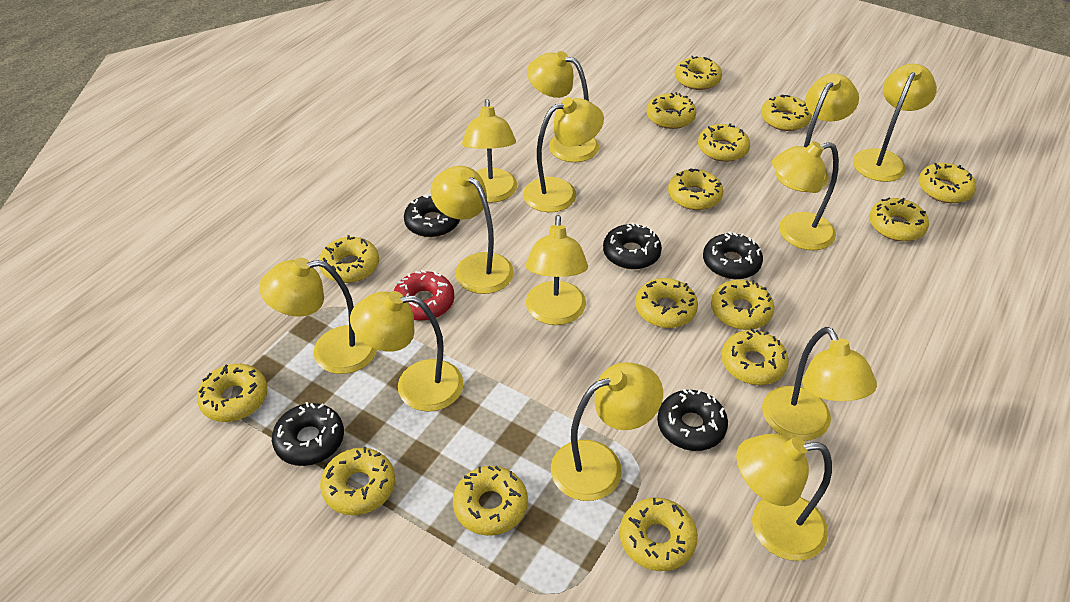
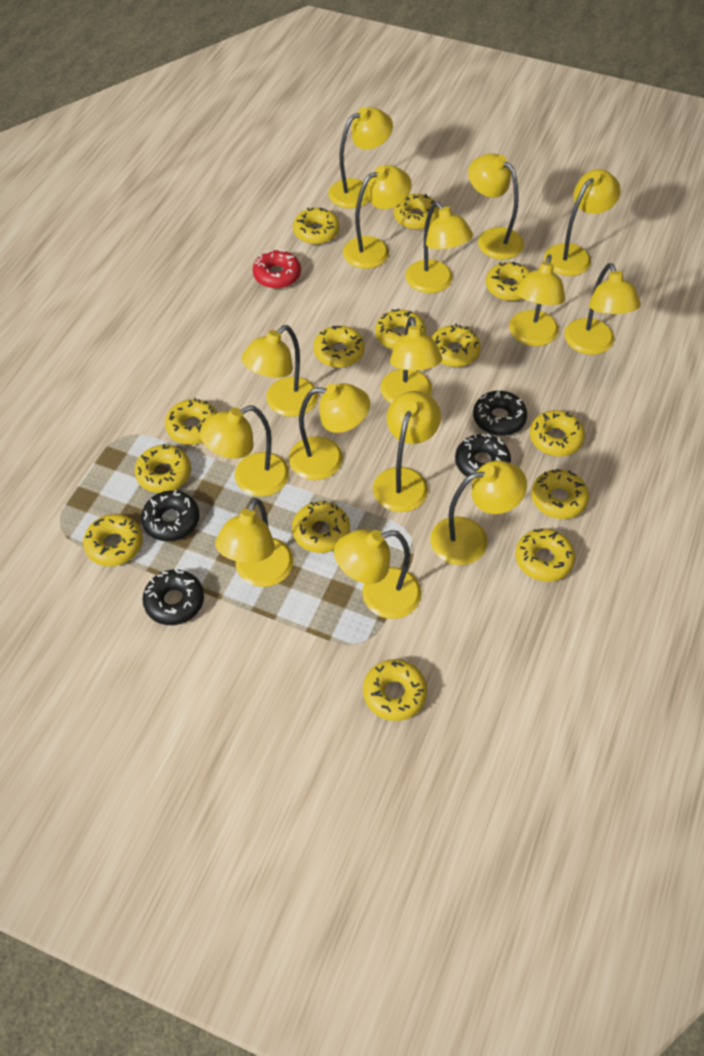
black donut: [272,402,344,466] [404,194,460,237] [603,222,662,269] [657,388,728,451] [703,231,763,279] = 5 -> [141,490,200,541] [142,569,204,625] [455,433,511,477] [473,390,527,436] = 4
yellow donut: [197,364,268,422] [319,235,379,283] [320,447,395,516] [453,466,528,536] [620,498,698,571] [635,278,698,328] [647,92,696,129] [668,168,723,210] [675,56,722,90] [698,123,750,162] [711,280,774,330] [721,328,789,385] [761,94,812,131] [869,198,929,241] [919,163,976,203] = 15 -> [83,514,143,566] [135,444,191,493] [165,398,218,445] [292,500,350,553] [293,207,340,244] [313,326,365,368] [363,659,427,721] [375,309,426,350] [394,194,439,230] [431,324,481,367] [486,262,531,301] [515,528,575,582] [530,410,585,457] [531,469,589,519] = 14
yellow lamp: [259,258,377,374] [350,291,464,412] [430,166,514,294] [462,99,517,203] [523,97,604,212] [526,215,588,325] [527,51,599,162] [551,362,663,501] [736,433,832,561] [762,327,877,441] [772,141,839,250] [775,74,859,192] [853,64,937,182] = 13 -> [200,406,289,497] [215,498,293,587] [241,325,318,417] [289,383,370,480] [328,107,393,209] [334,529,422,619] [343,165,412,269] [373,391,441,512] [381,316,442,403] [405,202,473,293] [430,460,527,565] [468,153,524,260] [509,254,565,346] [544,169,621,276] [564,263,641,355] = 15

